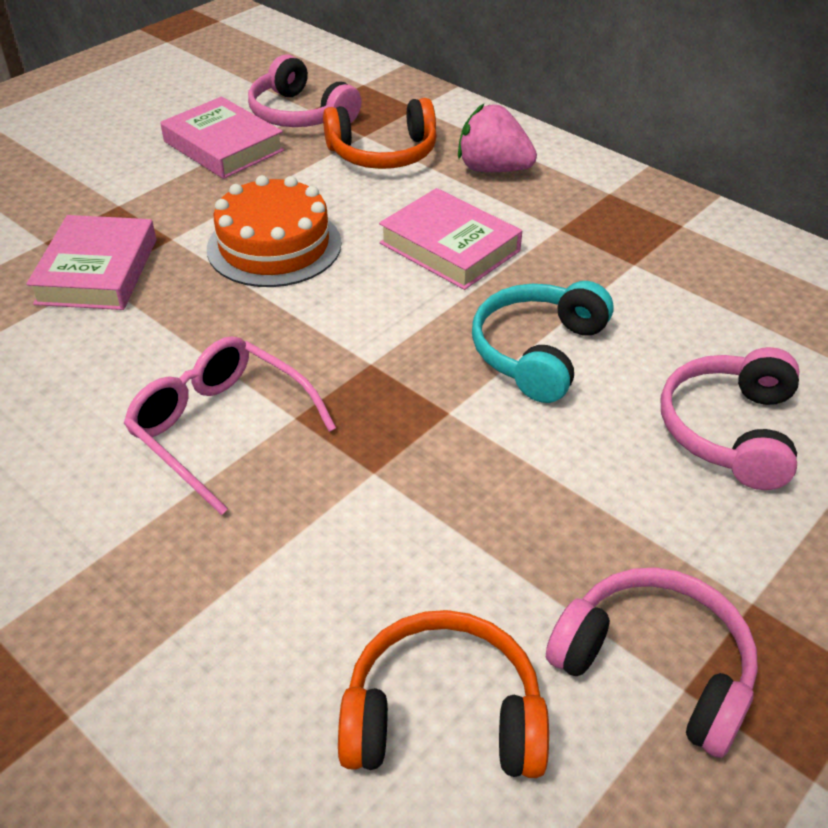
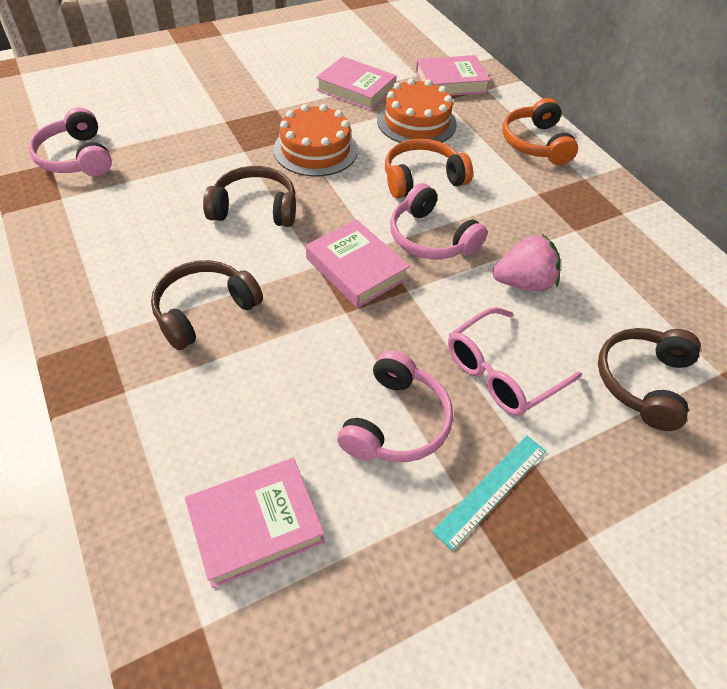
brown headphones: none = 0 -> [151,260,263,350] [203,166,296,227] [598,328,701,431] = 3
orange cake: [207,175,342,287] = 1 -> [274,104,358,177] [377,78,457,143] = 2
pink book: [26,215,156,310] [160,97,284,179] [379,188,522,290] = 3 -> [185,458,325,588] [306,219,410,308] [316,57,397,111] [416,55,490,96] = 4
turquoise headphones: [472,281,614,403] = 1 -> none = 0
turquoise ruler: none = 0 -> [432,435,546,551] = 1

